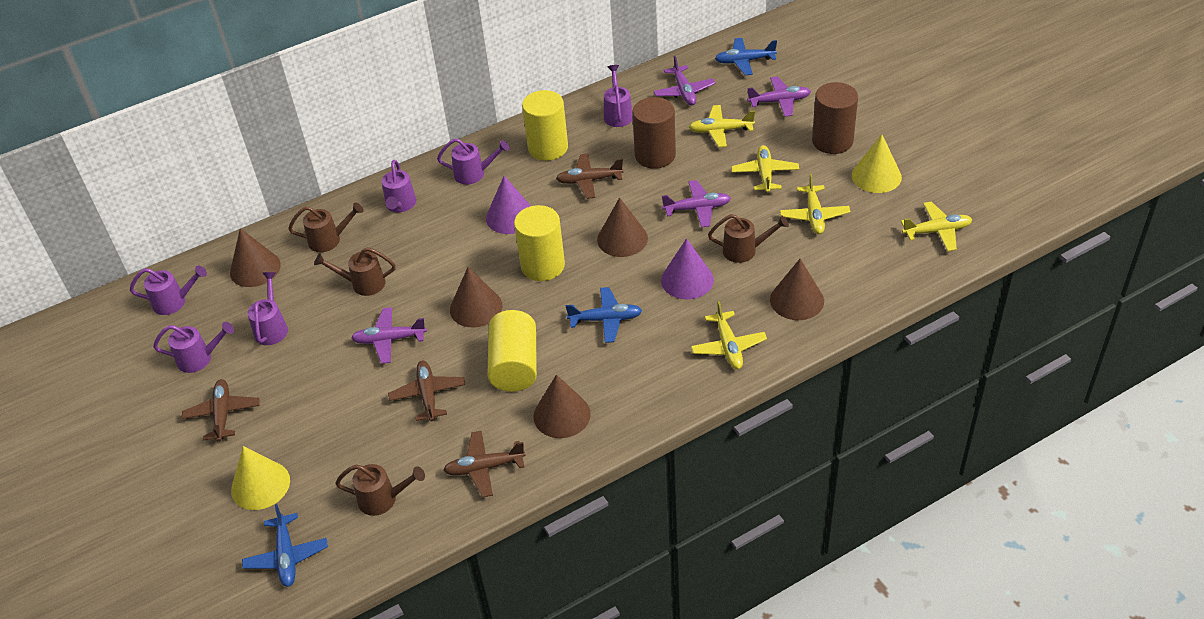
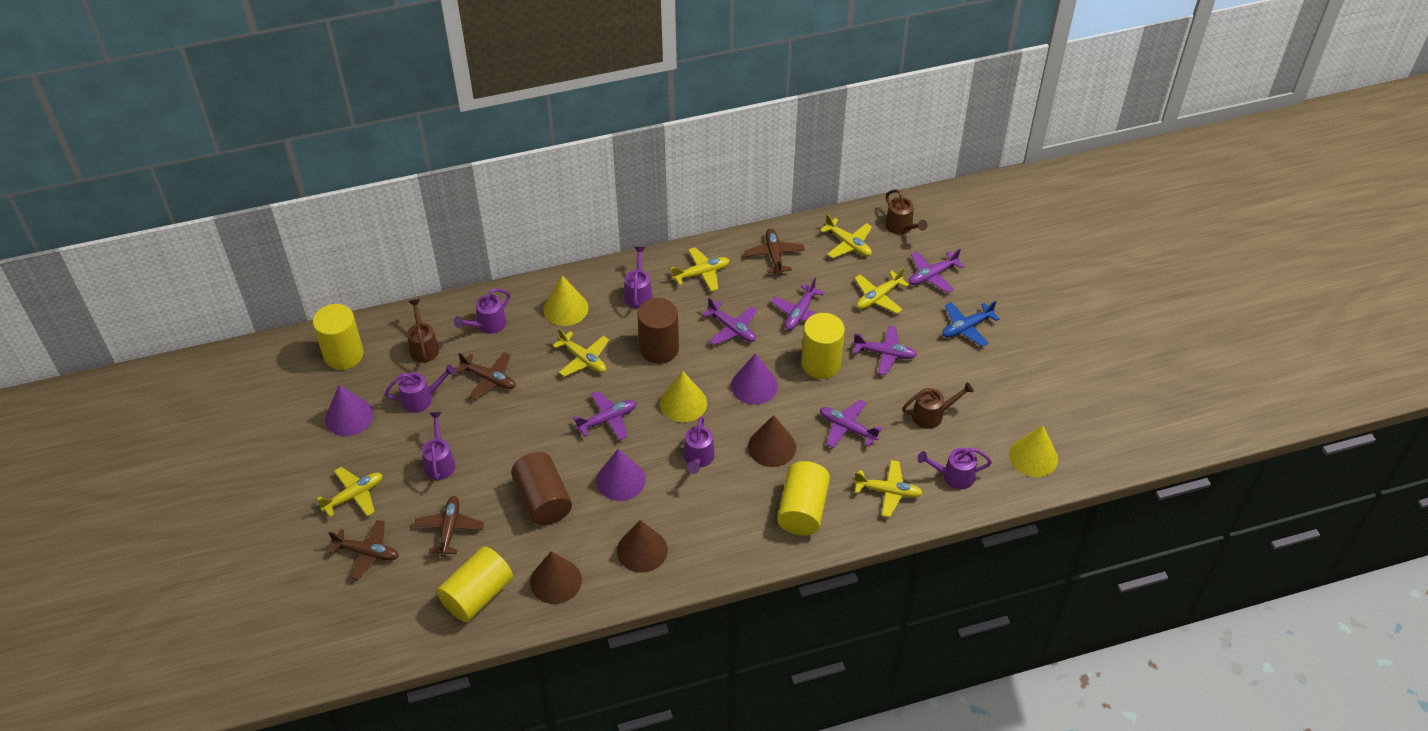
blue plane: [242,504,328,587] [566,287,642,343] [715,38,777,75] = 3 -> [942,301,999,347] = 1
brown cone: [230,228,281,287] [450,267,502,328] [533,375,591,438] [597,197,648,257] [770,259,824,320] = 5 -> [530,551,582,604] [617,520,668,573] [748,415,796,467] = 3
brown watering can: [288,202,364,252] [314,247,396,296] [335,464,425,516] [708,214,789,263] = 4 -> [407,299,439,363] [885,189,928,234] [902,382,974,429] = 3
purple cone: [486,176,531,234] [661,238,714,299] = 2 -> [325,385,373,436] [596,449,646,501] [731,353,778,405] = 3
purple plane: [351,307,427,364] [654,56,715,106] [662,180,731,228] [747,76,811,117] = 4 -> [573,391,636,440] [702,298,757,345] [771,278,825,330] [820,400,882,448] [853,326,917,375] [909,249,964,293] = 6
yellow cone: [231,446,290,510] [852,134,902,193] = 2 -> [544,276,588,326] [660,371,707,422] [1009,425,1058,477] = 3
yellow cylinder: [488,310,537,392] [514,205,565,281] [522,90,568,161] = 3 -> [313,304,364,370] [437,546,513,622] [777,461,830,535] [801,313,845,379] = 4
yellow plane: [689,105,755,147] [691,301,767,369] [731,145,799,193] [780,174,851,234] [901,202,972,251] = 5 -> [317,467,383,517] [553,328,609,377] [670,247,730,291] [820,214,872,258] [854,460,923,517] [855,268,909,314] = 6

